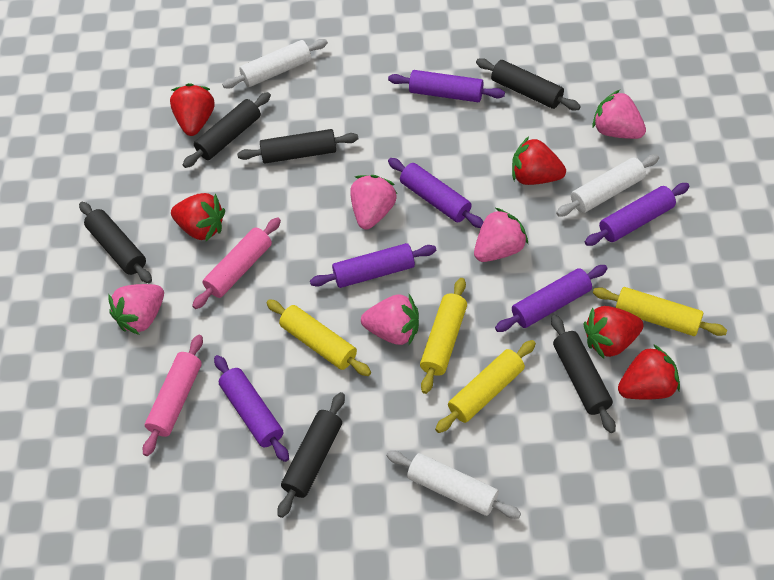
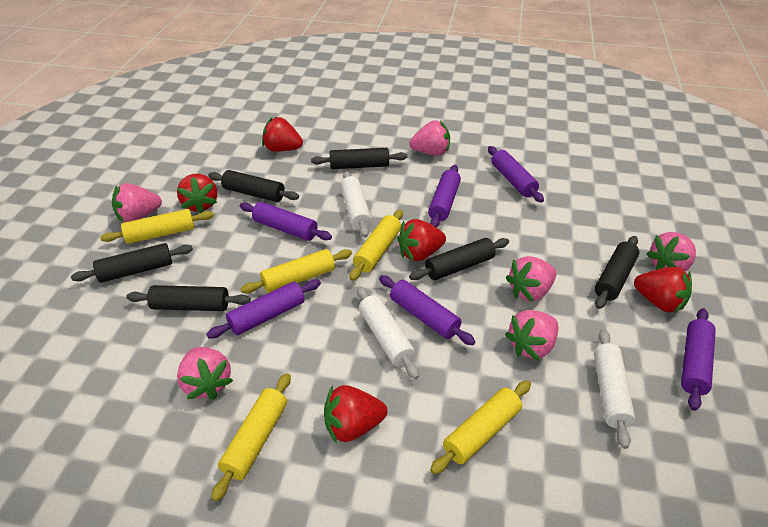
pink rolling pin: [143,335,203,456] [192,217,281,309] = 2 -> none = 0
pink strawberry: [108,284,164,335] [351,175,397,229] [361,294,419,345] [474,208,528,262] [592,90,646,139] = 5 -> [112,183,162,222] [177,347,233,400] [409,120,450,155] [505,310,558,361] [506,256,556,302] [646,232,696,271] = 6
yellow rolling pin: [266,299,371,376] [420,278,467,394] [435,340,536,433] [593,287,727,336] = 4 -> [100,209,214,244] [211,373,291,502] [240,249,352,293] [350,209,403,281] [430,380,531,474] = 5

